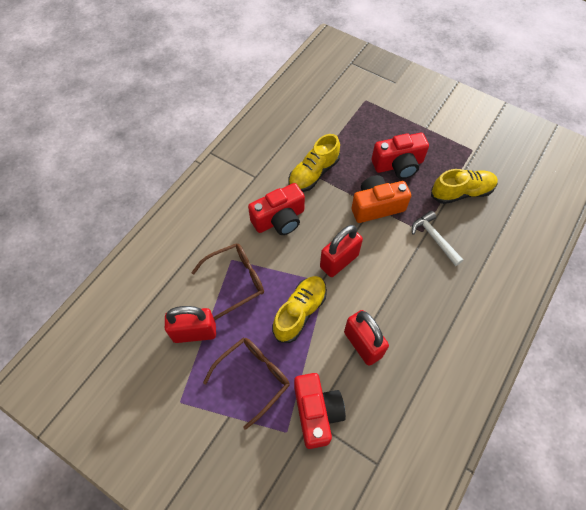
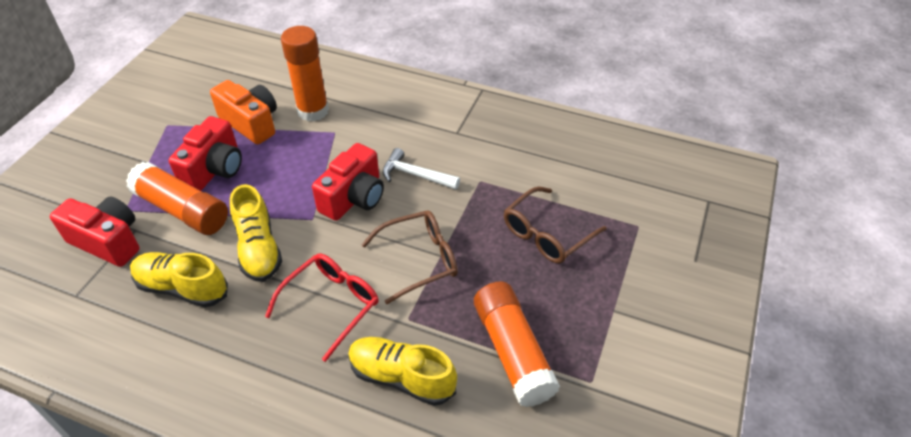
orange glue stick: none = 0 -> [126,162,228,235] [281,26,329,122] [474,282,560,407] = 3
red glasses: none = 0 -> [265,254,378,362] = 1
red padlock: [165,306,216,343] [320,225,363,277] [344,310,389,366] = 3 -> none = 0

